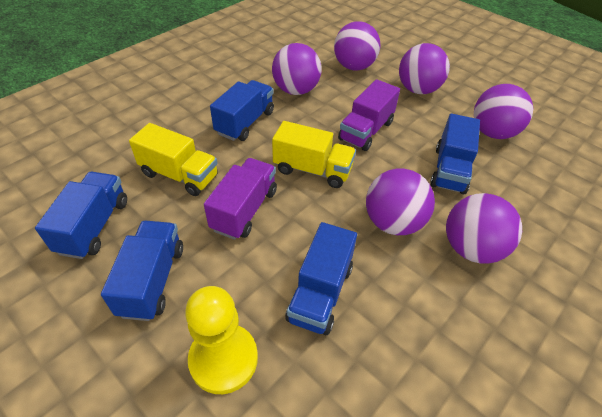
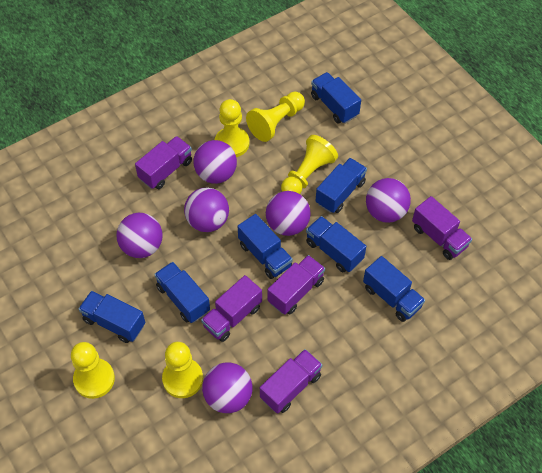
blue truck: [35,172,127,259] [101,221,183,321] [210,80,274,141] [285,222,357,335] [430,114,480,194] = 5 -> [79,291,145,343] [154,262,210,323] [238,214,293,279] [306,216,366,272] [311,72,361,124] [315,158,367,213] [363,256,425,322] = 7
purple truck: [204,158,277,240] [338,79,400,151] = 2 -> [135,136,192,189] [201,275,262,342] [260,349,322,414] [267,255,325,315] [412,196,472,260] = 5
yellow pawn: [185,286,258,394] = 1 -> [71,342,115,399] [162,342,203,398] [215,99,249,157] [246,92,305,142] [281,135,338,194] = 5
yellow truck: [129,123,218,196] [272,121,356,188] = 2 -> none = 0

